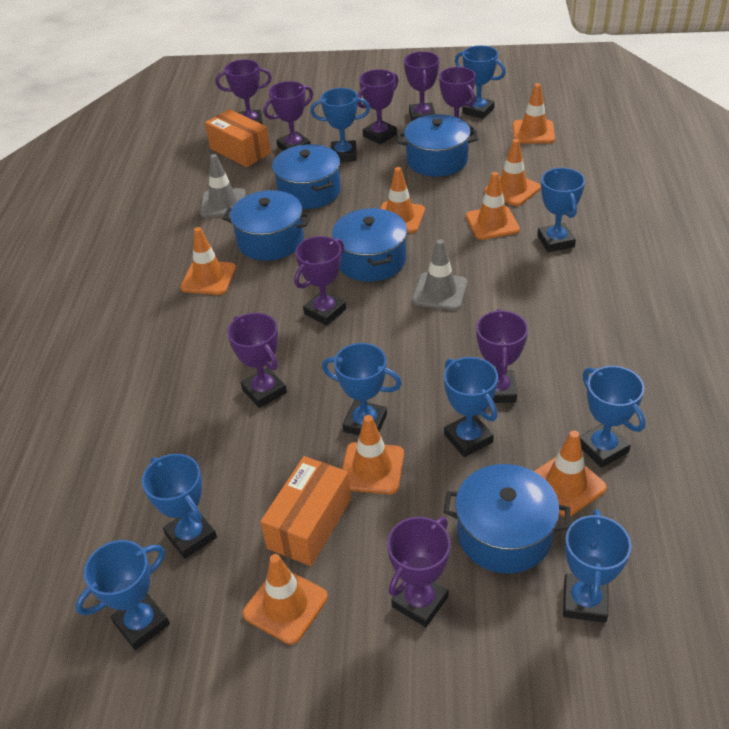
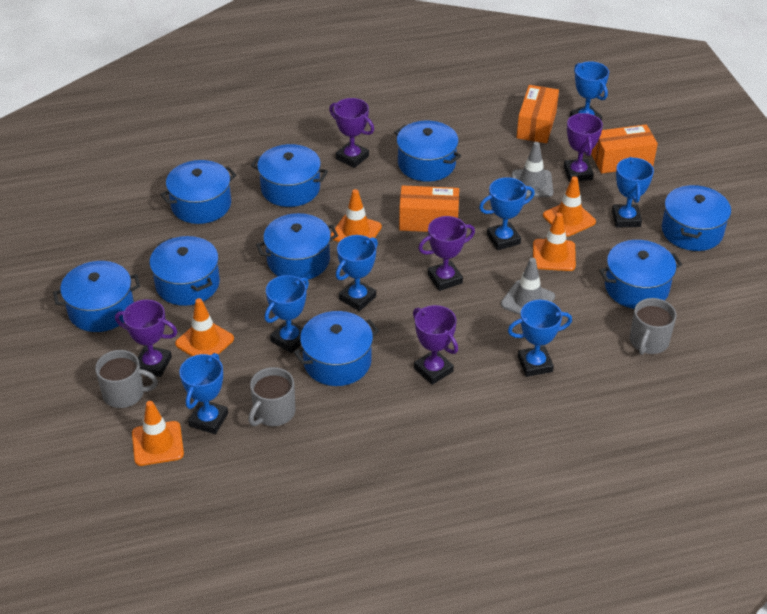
blue pot: [223,190,311,261] [272,144,341,209] [332,208,407,282] [397,114,478,177] [443,464,570,574] = 5 -> [53,261,140,332] [150,236,220,306] [160,160,236,224] [251,144,328,207] [256,213,338,280] [294,311,379,386] [394,121,461,182] [599,240,682,309] [662,185,731,251] = 9
blue trophy: [75,540,170,650] [142,454,217,559] [310,88,370,162] [322,343,402,436] [444,357,498,457] [455,45,506,119] [537,168,585,252] [563,510,632,623] [580,366,645,468] = 9 -> [179,353,228,434] [264,275,309,353] [336,235,378,311] [479,177,535,250] [508,300,572,377] [570,61,609,121] [612,157,654,228] = 7
grey mug: none = 0 -> [95,350,158,408] [248,367,296,426] [630,298,677,355] = 3
orange box: [205,109,271,167] [260,456,351,566] = 2 -> [399,185,459,232] [516,85,559,143] [591,124,658,174] = 3
orange traffic cone: [180,227,236,295] [243,554,328,645] [342,415,404,494] [380,167,425,233] [466,172,520,240] [484,139,541,206] [513,83,555,143] [534,430,607,517] = 8 -> [132,401,184,466] [175,298,234,356] [331,189,382,242] [533,213,576,271] [543,176,596,237] = 5
purple trophy: [215,59,272,125] [227,313,287,408] [263,81,313,151] [294,236,346,326] [358,69,398,144] [387,517,450,627] [404,51,439,121] [439,67,476,136] [476,309,528,403] = 9 -> [115,299,177,377] [329,98,374,168] [413,305,458,385] [418,216,475,291] [564,113,603,182] = 5

